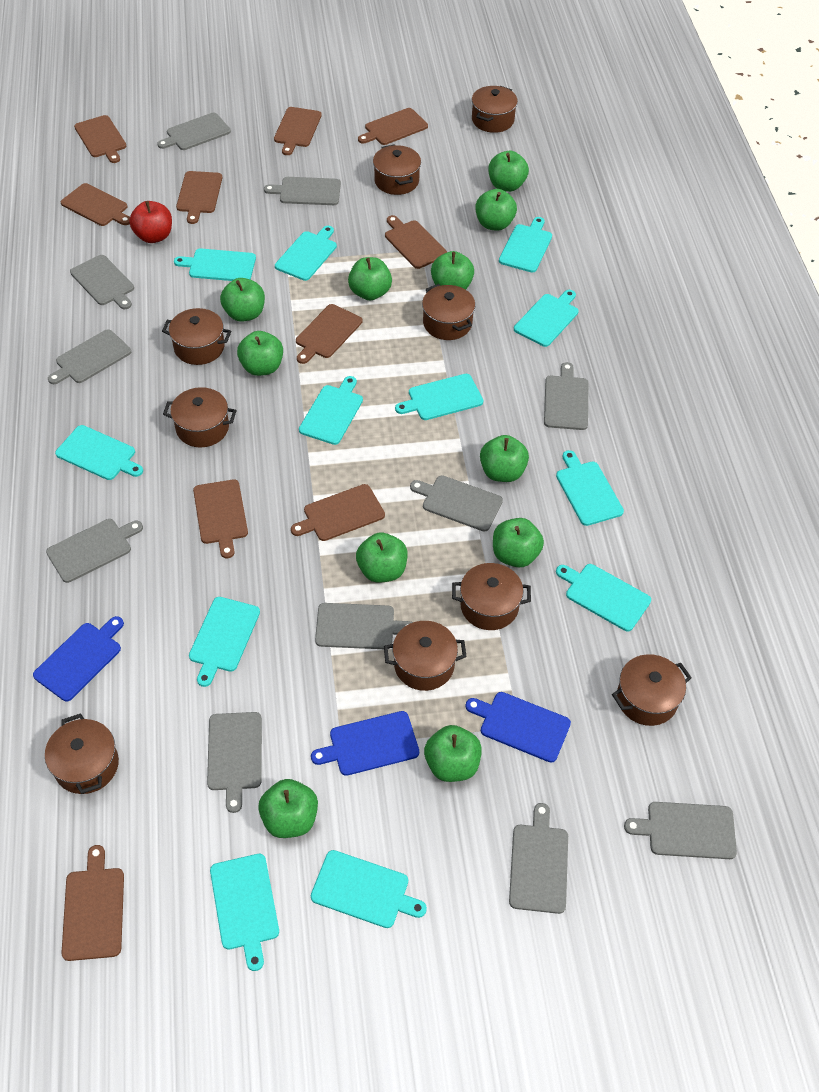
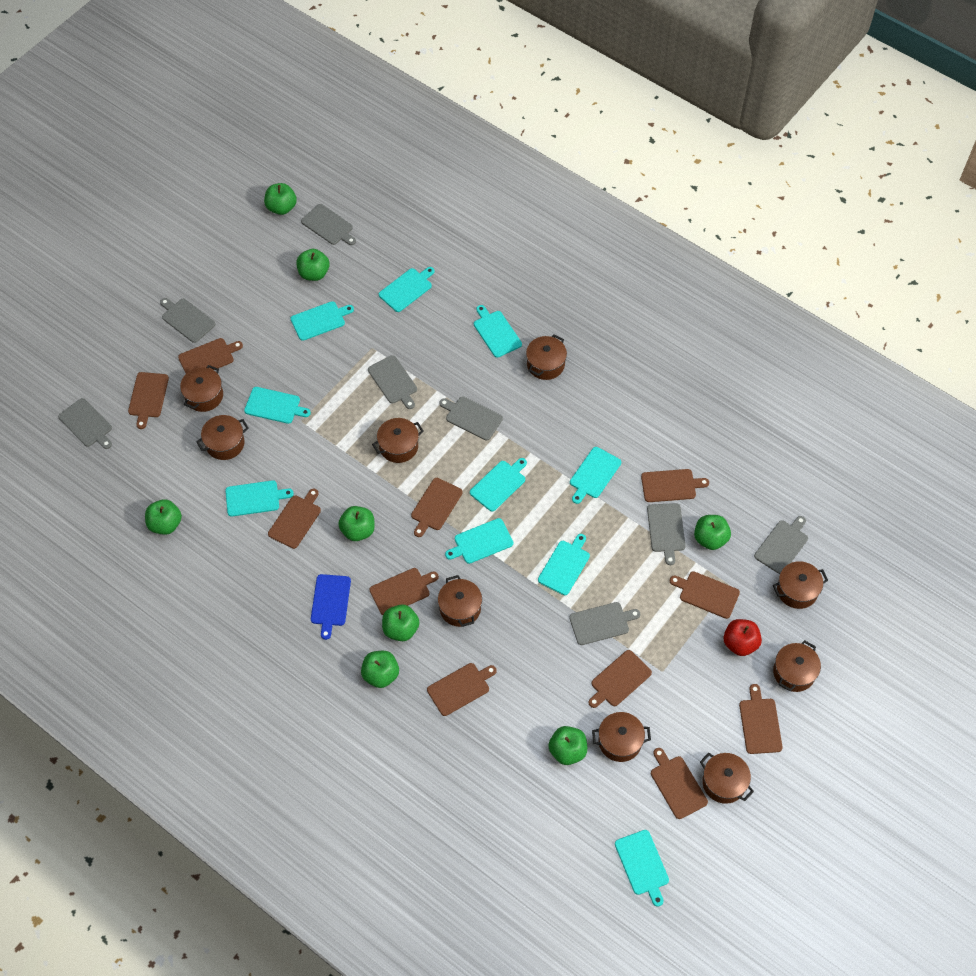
blue cutting board: [33,616,124,701] [311,711,419,776] [465,692,571,762] = 3 -> [311,574,351,640] = 1
brown cutting board: [61,183,130,226] [61,845,124,961] [74,115,126,163] [176,171,222,224] [193,479,248,558] [274,107,322,155] [291,484,385,541] [296,304,362,364] [358,108,428,145] [385,215,447,269] = 10 -> [128,372,169,429] [178,338,243,374] [268,489,321,549] [369,568,439,615] [411,478,463,537] [427,663,497,716] [588,650,652,708] [641,469,709,502] [651,748,708,819] [670,571,740,619] [739,684,782,754] = 11
green apple: [220,278,265,322] [237,331,283,376] [258,779,318,838] [348,257,392,300] [356,533,408,583] [424,725,482,782] [431,251,474,290] [475,189,517,231] [480,435,529,482] [488,151,529,192] [493,518,544,568] = 11 -> [145,499,182,535] [264,183,297,215] [296,249,330,281] [338,506,375,541] [361,651,399,688] [382,604,419,641] [548,726,587,765] [694,515,731,550] = 8
grey cutting board: [46,519,143,583] [48,329,131,384] [70,255,134,309] [157,113,231,150] [207,712,262,813] [264,177,341,205] [315,603,413,649] [410,475,503,531] [509,803,568,914] [544,362,588,430] [624,802,737,859] = 11 -> [58,398,112,449] [160,298,215,343] [301,204,356,245] [368,355,417,409] [439,396,503,441] [569,602,640,645] [647,503,686,565] [754,516,808,574] = 8
turquoise cutting board: [55,425,143,480] [174,248,256,281] [189,597,260,687] [210,854,279,971] [275,226,337,281] [299,376,363,445] [311,850,427,928] [395,374,483,420] [499,217,552,272] [514,290,579,347] [556,450,624,526] [556,564,651,631] = 12 -> [225,480,294,517] [244,387,311,424] [290,301,354,341] [379,267,435,312] [445,518,514,564] [470,458,527,512] [474,305,522,358] [538,534,590,595] [570,447,621,504] [615,830,669,907] = 10

